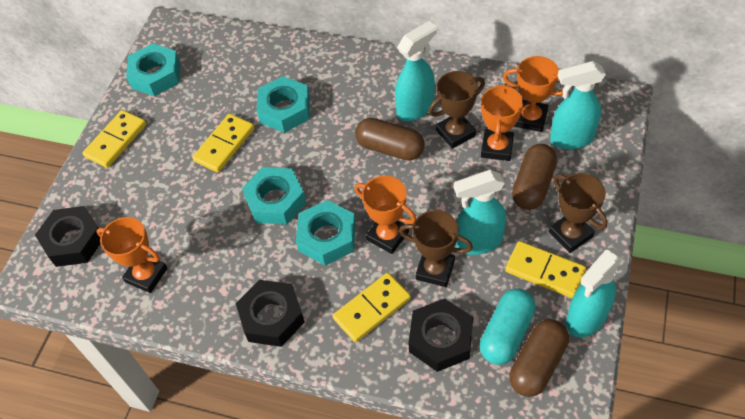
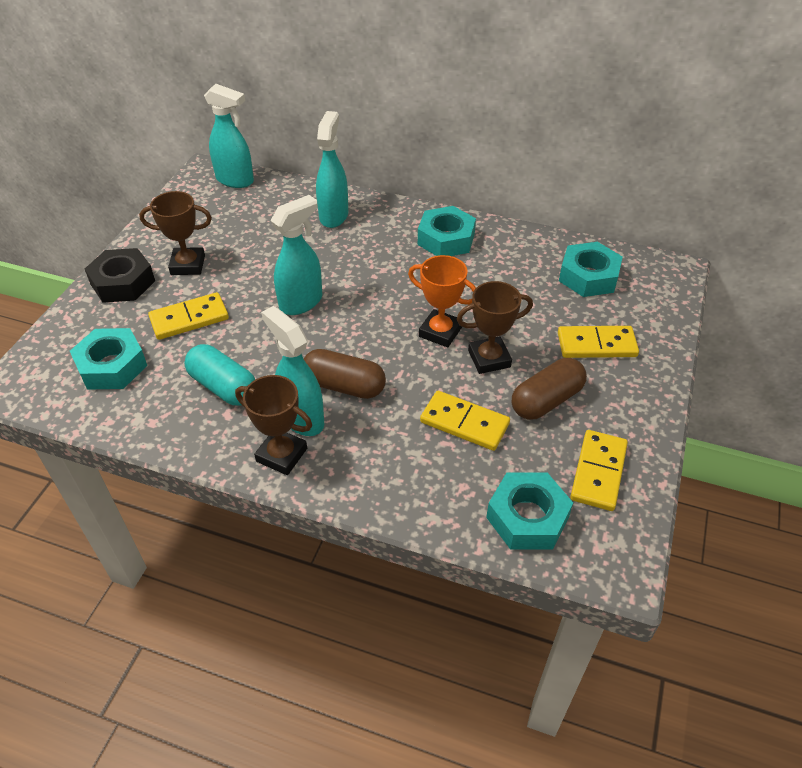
black nut: [35,206,100,267] [236,280,305,347] [409,298,473,372] = 3 -> [85,248,155,303] = 1
brown capsule: [355,118,425,161] [509,319,569,397] [512,144,557,210] = 3 -> [304,349,386,399] [512,358,587,420] = 2
orange trophy: [96,217,167,293] [355,176,416,254] [481,83,523,161] [503,56,563,132] = 4 -> [408,255,476,347] = 1

